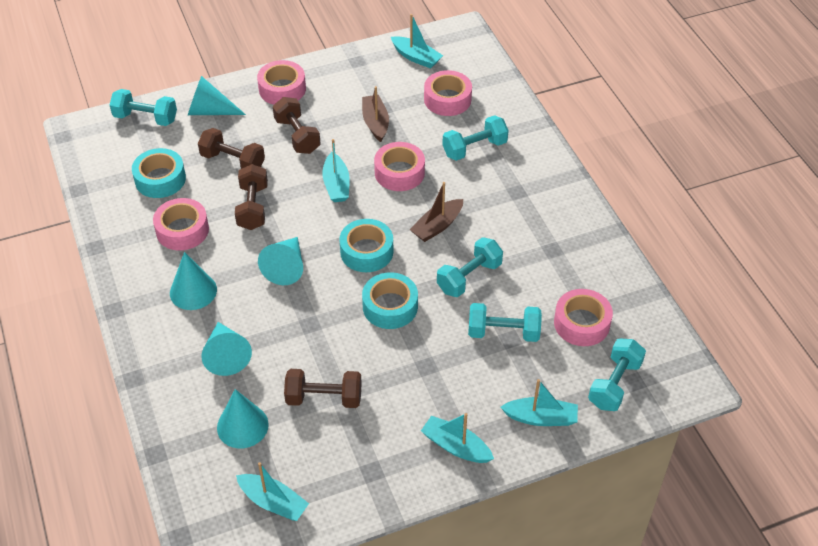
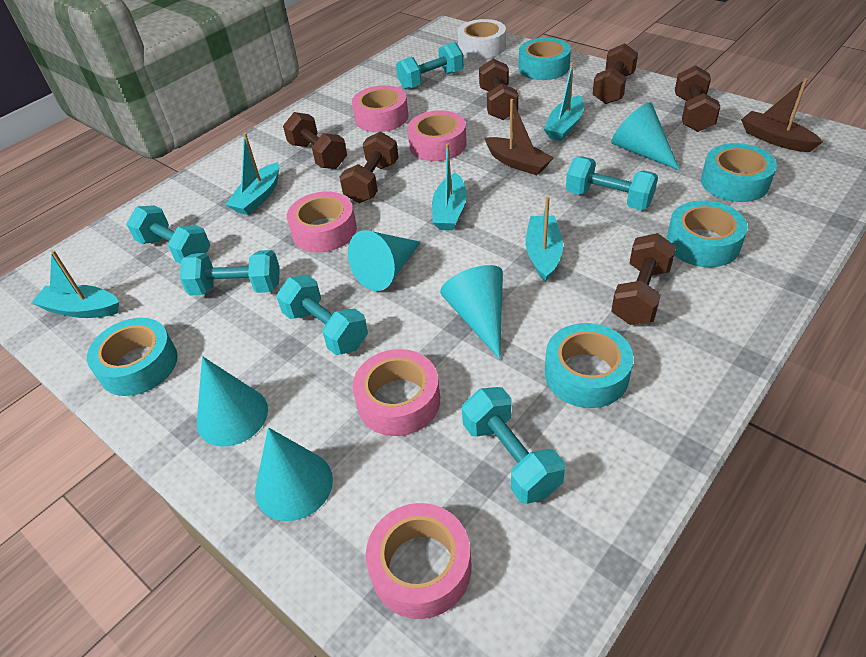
brown dumbbell: [198,128,265,169] [235,164,268,230] [273,97,321,154] [284,369,362,408] = 4 -> [283,112,347,169] [339,131,399,203] [479,59,518,120] [592,44,638,104] [611,233,676,325] [675,65,720,132] = 6
turquoise dumbbell: [110,89,177,126] [437,237,503,297] [442,115,509,161] [468,303,542,342] [588,339,646,411] = 5 -> [126,205,210,264] [180,250,280,295] [276,275,368,355] [396,42,464,90] [462,387,565,504] [566,156,658,210] = 6
turquoise tape: [132,148,186,198] [339,219,393,272] [362,272,418,329] = 3 -> [87,318,178,396] [519,38,571,80] [545,323,634,408] [667,200,748,267] [701,143,777,202] = 5
white tape: none = 0 -> [457,19,506,59] = 1

